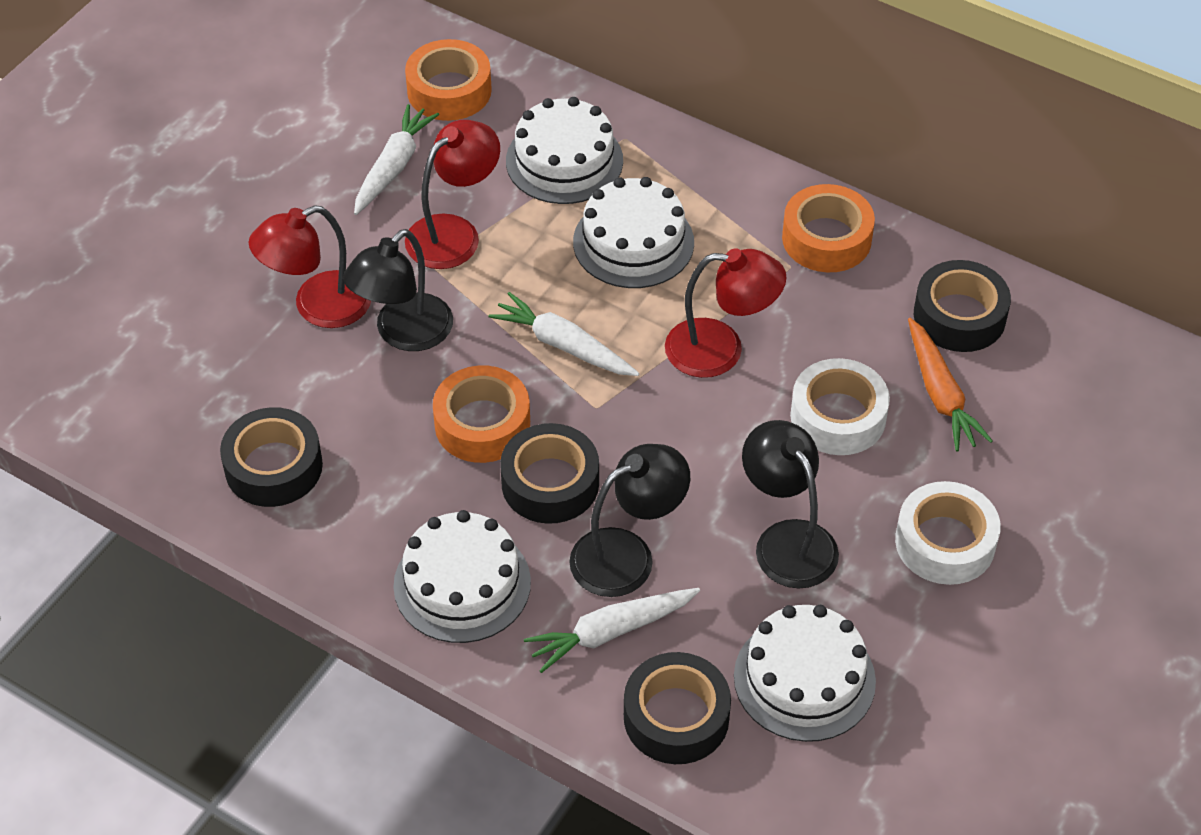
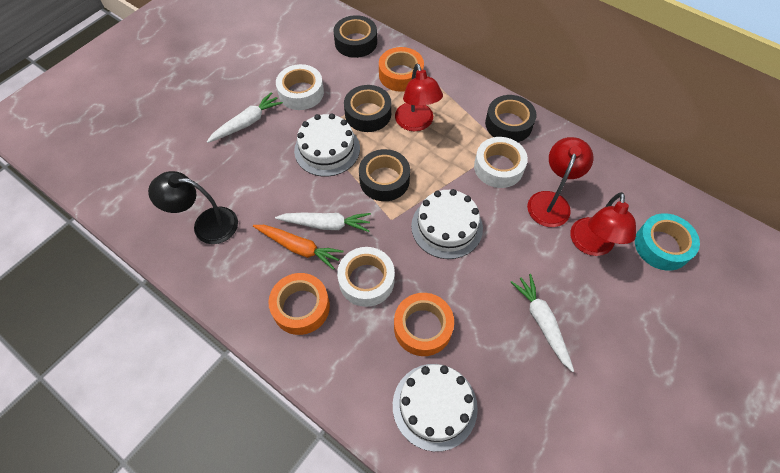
black lamp: [343,229,453,351] [569,444,690,597] [742,420,839,589] = 3 -> [148,171,238,244] = 1
turquoise tape: none = 0 -> [635,213,700,271] = 1
white cake: [393,510,531,643] [506,97,623,204] [573,177,694,288] [734,605,876,742] = 4 -> [294,113,360,177] [393,364,478,452] [411,189,483,259] = 3
white tape: [790,358,890,455] [895,481,1001,585] = 2 -> [276,64,324,110] [337,247,395,307] [474,137,528,188] = 3

